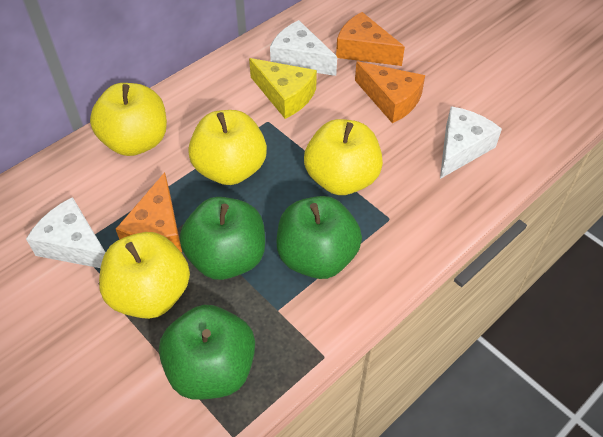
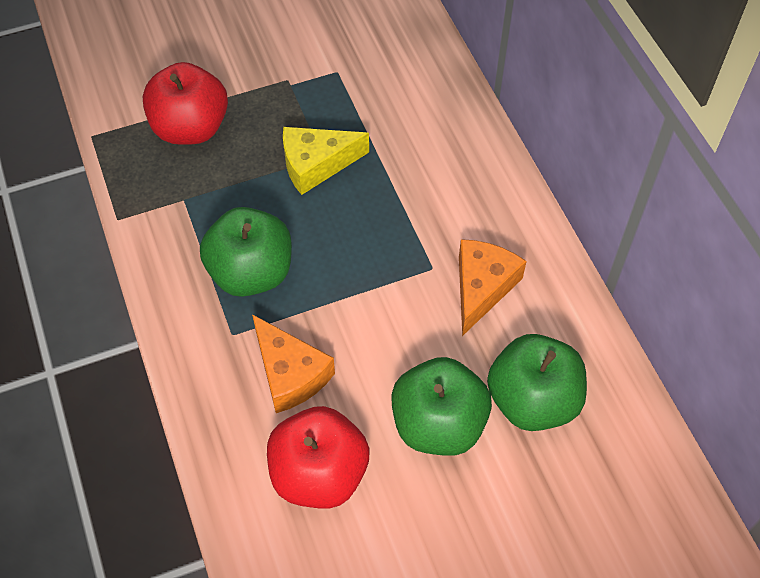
orange cheese: [116,172,182,252] [336,12,405,66] [355,61,425,123] = 3 -> [252,314,335,413] [459,239,527,336] = 2
red apple: none = 0 -> [143,62,228,145] [267,406,370,509] = 2
white cheese: [26,197,106,268] [270,20,337,76] [440,106,502,179] = 3 -> none = 0
yellow apple: [90,83,167,156] [99,232,190,319] [188,110,267,185] [304,119,383,195] = 4 -> none = 0

